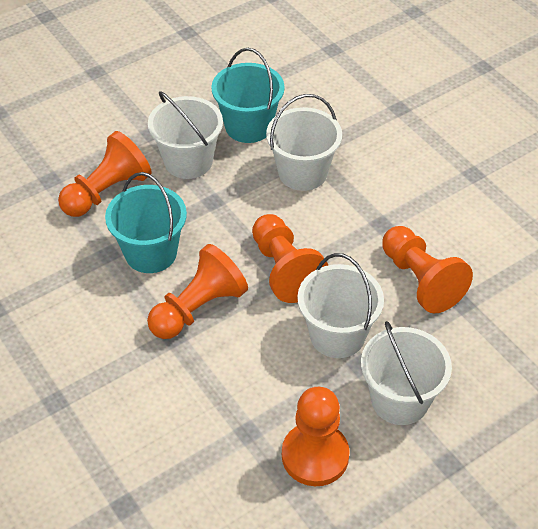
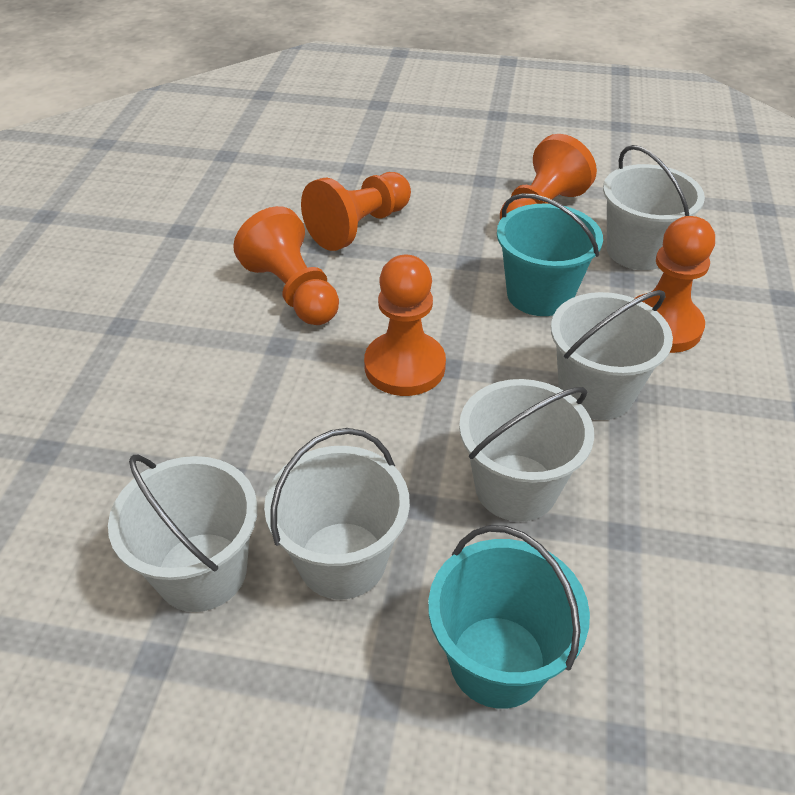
white bucket: [148,91,223,179] [266,94,342,191] [297,253,384,358] [361,321,452,425] = 4 -> [108,455,257,612] [264,428,410,600] [459,379,594,522] [551,290,673,420] [603,145,705,270] = 5

